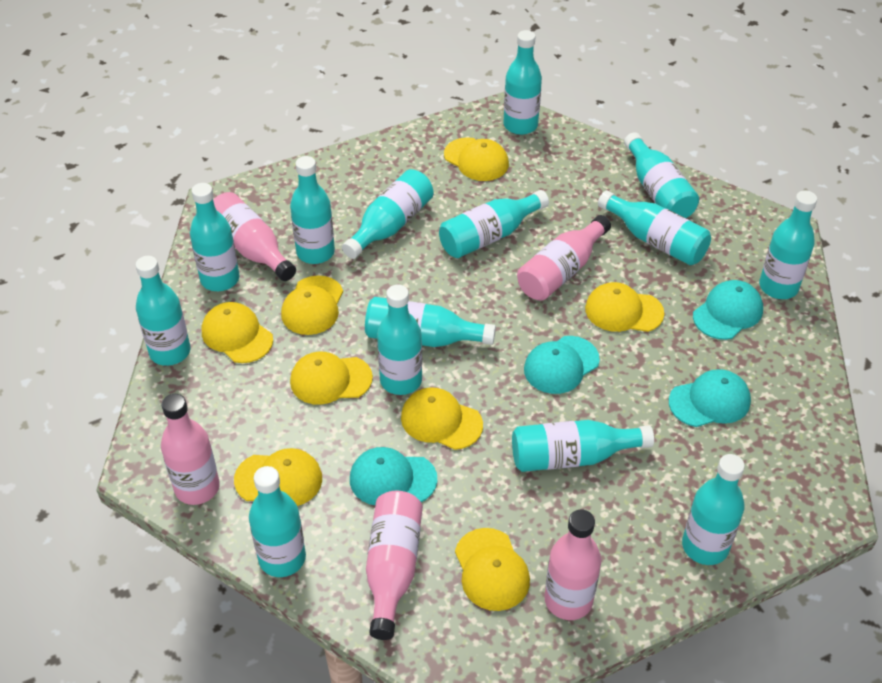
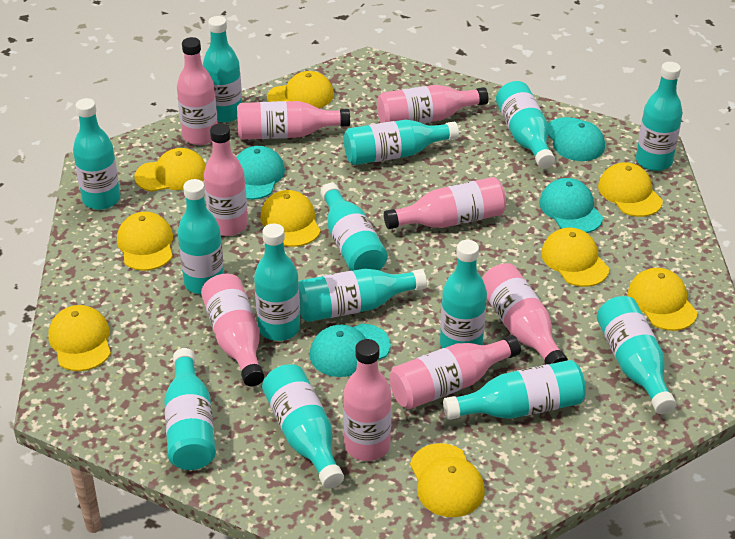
pink bottle: [161,394,220,505] [213,192,296,281] [366,491,423,640] [517,215,611,301] [544,509,601,620] = 5 -> [177,37,218,145] [201,274,264,386] [204,123,248,236] [237,101,350,140] [343,339,391,461] [377,85,489,123] [384,177,506,229] [389,335,521,409] [482,263,568,364] = 9
yellow cap: [202,302,273,363] [234,448,322,506] [281,275,343,335] [290,351,373,405] [401,387,483,450] [444,137,509,181] [455,528,530,611] [585,282,664,332] = 8 -> [48,305,111,371] [117,212,173,271] [135,148,206,192] [260,190,321,247] [267,71,334,108] [410,443,484,517] [541,228,609,287] [598,162,663,217] [628,268,698,331] = 9

